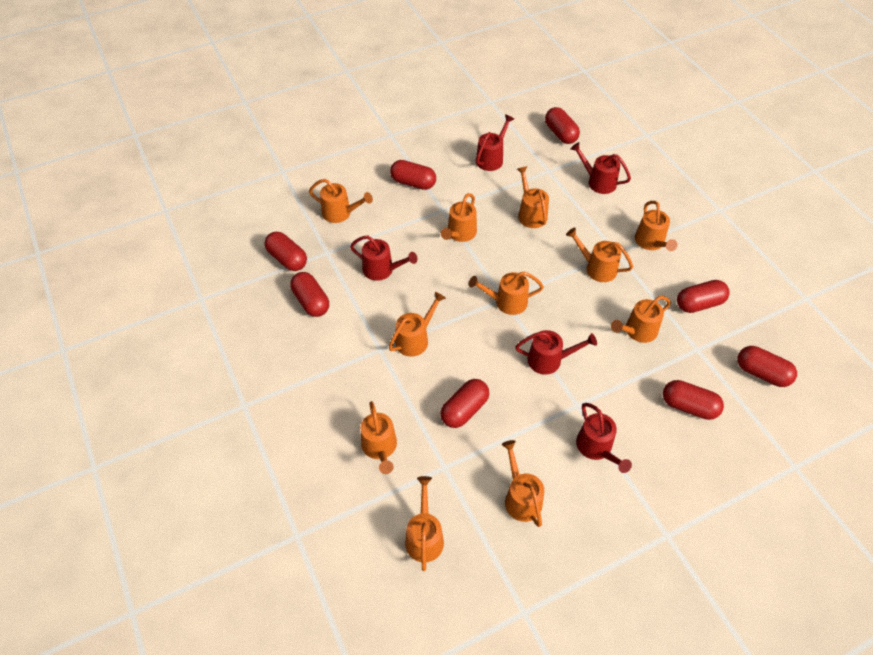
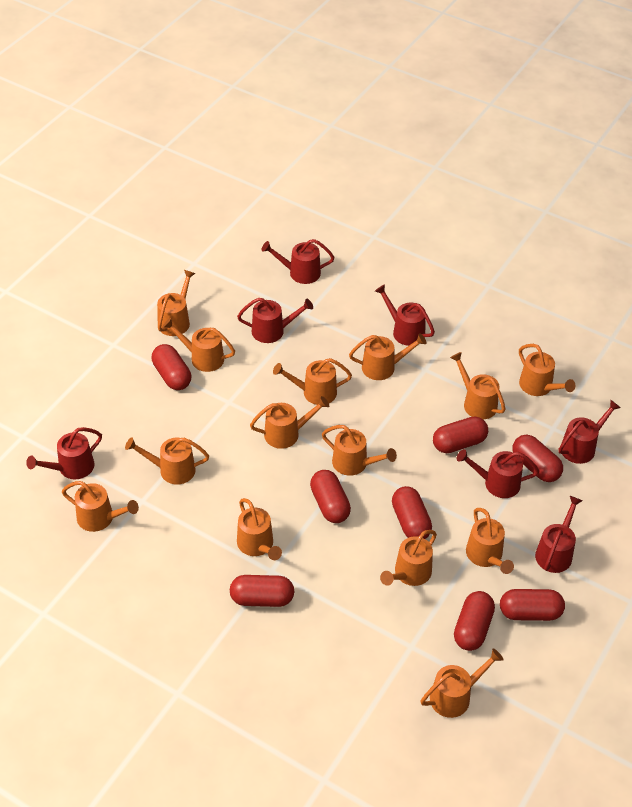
orange watering can: [309,179,373,223] [361,401,397,474] [389,292,446,357] [405,476,444,571] [441,193,477,242] [469,272,544,315] [501,440,544,527] [517,166,549,228] [566,227,633,282] [611,296,671,343] [635,201,677,251] = 11 -> [62,481,139,532] [125,437,209,485] [157,270,196,336] [163,318,235,372] [237,498,282,560] [250,396,329,449] [273,358,352,405] [322,425,397,476] [349,333,427,380] [380,530,437,586] [421,648,503,718] [450,352,506,419] [466,508,514,574] [519,344,575,396] = 14
red watering can: [350,235,417,281] [476,114,514,171] [515,330,597,375] [571,142,631,194] [576,403,632,473] = 5 -> [26,427,102,479] [237,298,313,343] [261,239,334,284] [375,284,435,346] [457,449,539,498] [535,496,583,573] [559,400,621,464] = 7

